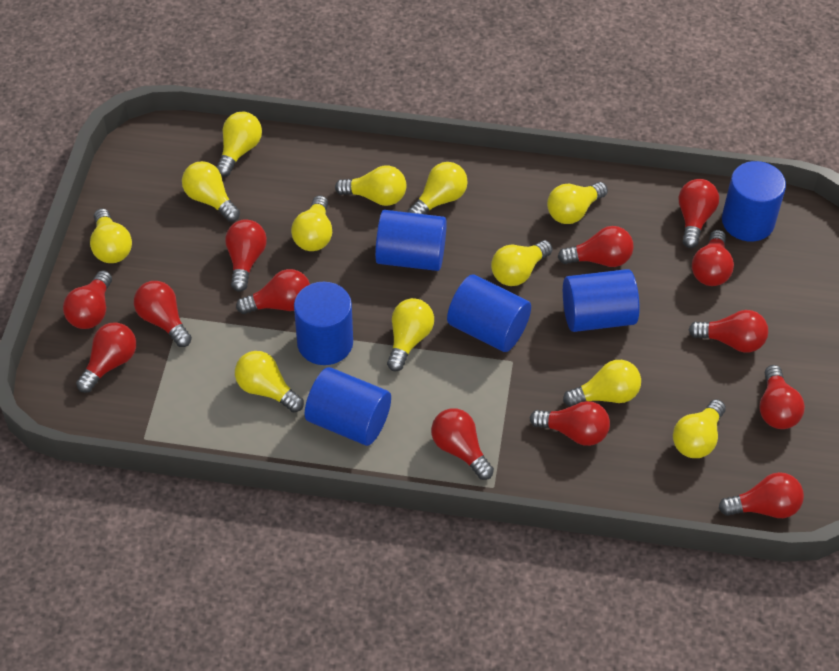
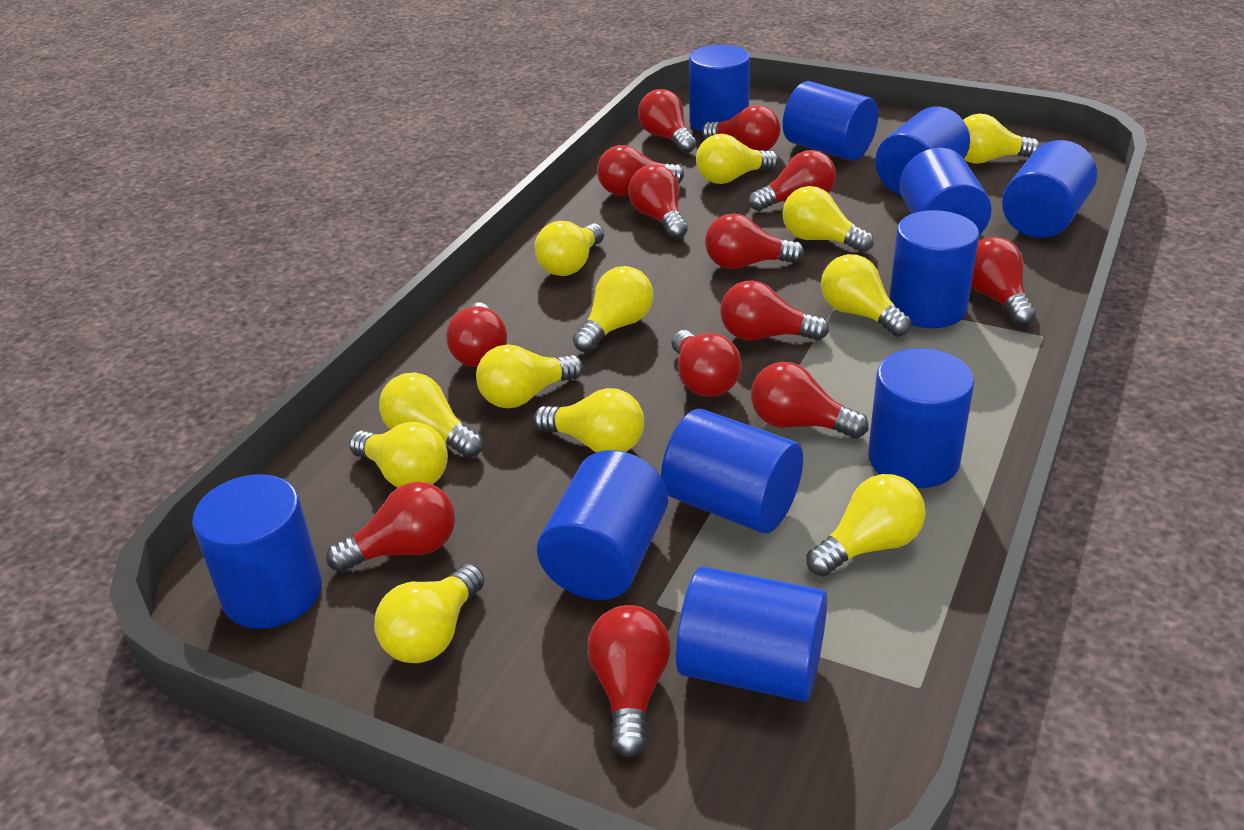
blue cylinder: [294,282,353,365] [305,367,391,446] [375,210,447,271] [447,274,531,352] [563,269,640,332] [722,161,786,242] = 6 -> [192,474,322,629] [537,450,668,600] [661,409,803,533] [676,566,827,702] [689,45,750,132] [783,81,878,161] [868,348,974,488] [875,107,970,195] [889,210,979,328] [899,148,992,235] [1002,140,1097,238] = 11

